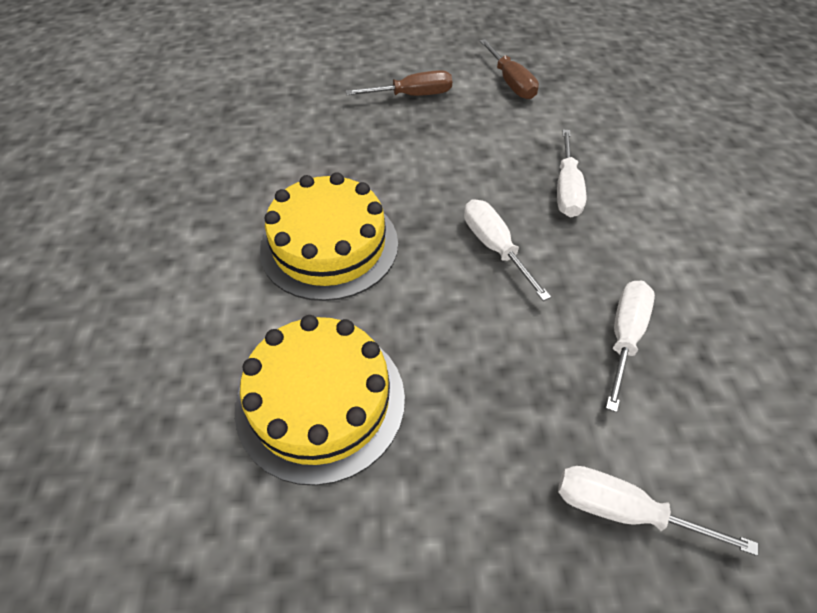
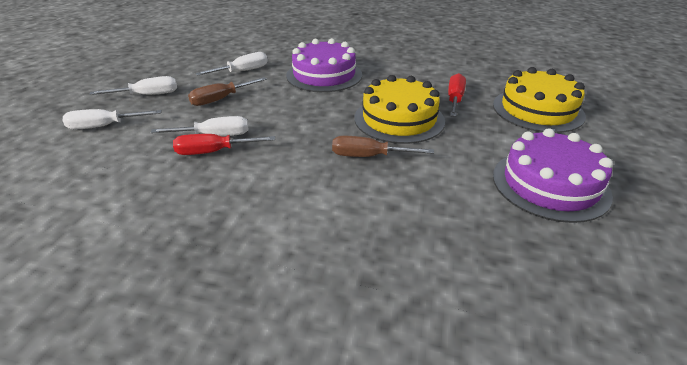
purple cake: none = 0 -> [286,38,362,92] [493,128,613,223] = 2
red screwdriver: none = 0 -> [173,134,275,155] [448,73,466,117] = 2

